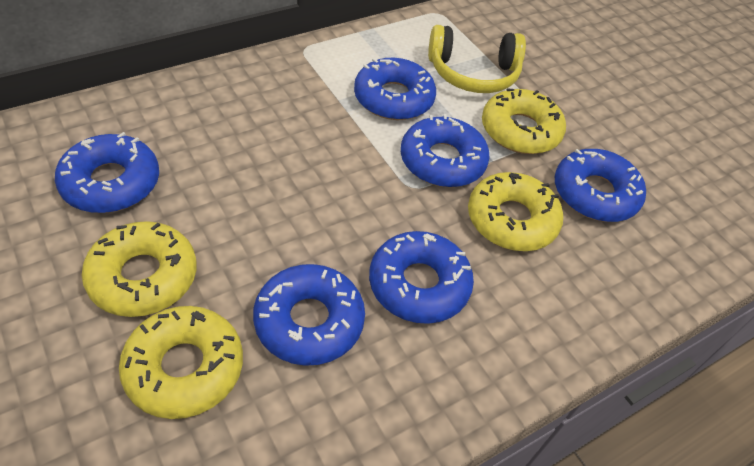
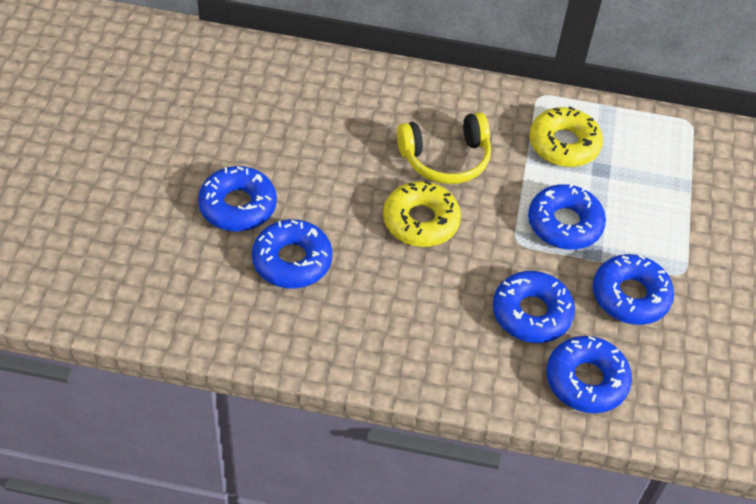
yellow donut: [81,221,197,317] [119,306,243,419] [468,172,563,251] [482,88,566,154] = 4 -> [383,181,461,247] [529,106,603,167] = 2

